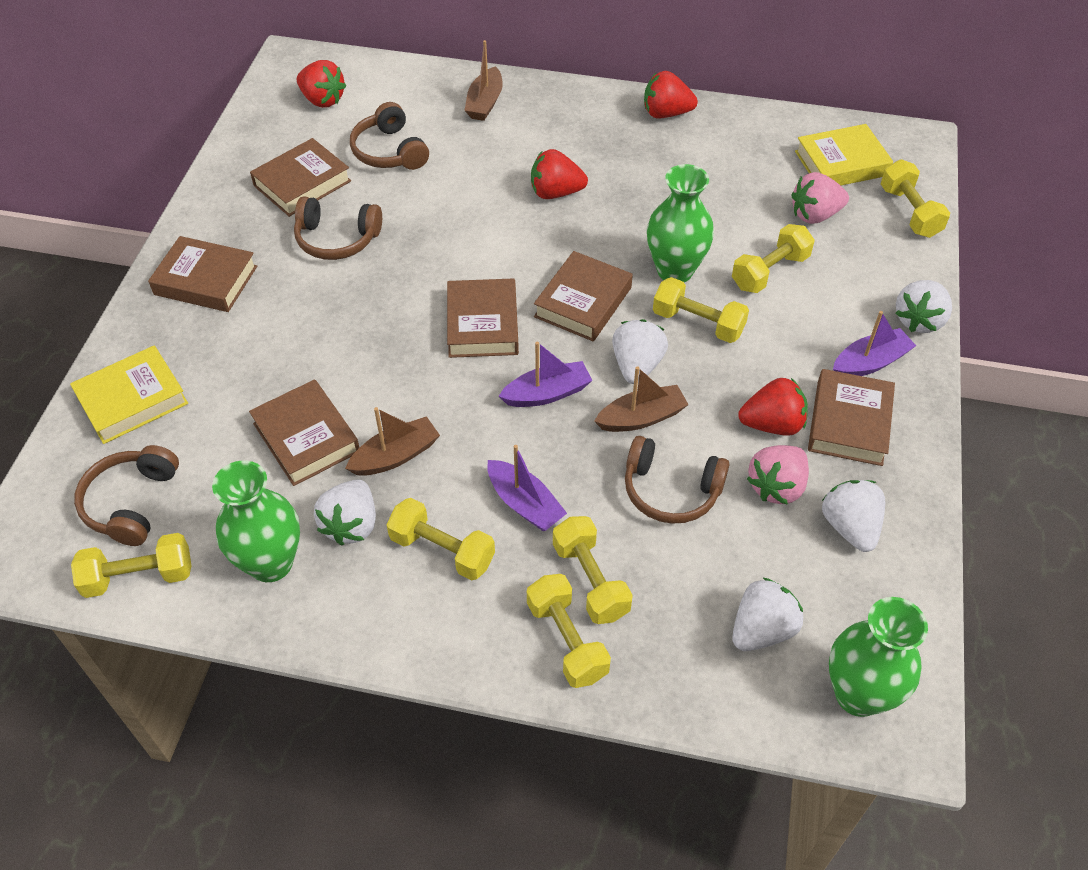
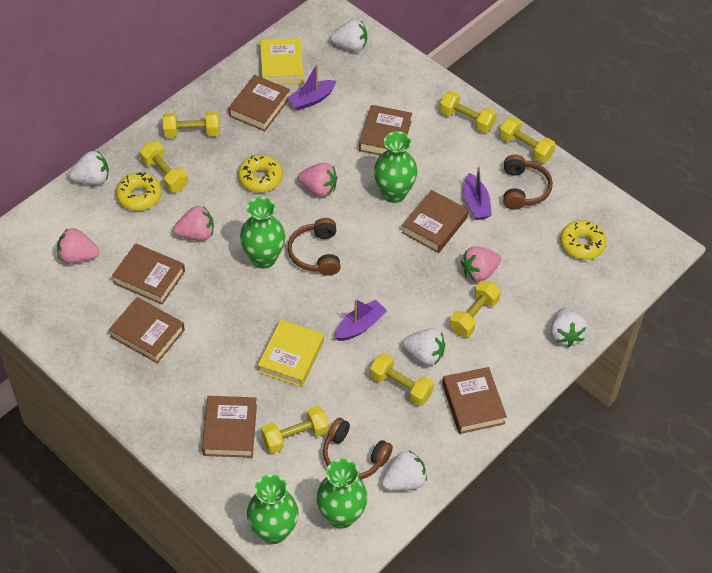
brown boat: [345,407,440,476] [464,40,503,121] [594,366,689,432] = 3 -> none = 0
brown book: [148,236,257,312] [249,379,359,486] [250,138,351,217] [447,278,519,358] [534,251,633,341] [808,369,895,466] = 6 -> [109,297,185,363] [112,243,185,304] [202,396,257,458] [228,75,290,131] [359,105,412,155] [402,190,469,253] [442,367,507,434] = 7
brown headphones: [74,445,179,546] [294,196,382,260] [350,102,429,170] [625,436,729,524] = 4 -> [288,218,341,276] [323,418,393,479] [503,155,553,210] = 3
green vase: [212,460,300,582] [647,164,714,282] [829,597,928,717] = 3 -> [240,197,285,269] [247,474,298,544] [316,458,368,529] [374,131,418,203] = 4
pink strawberry: [747,445,809,505] [791,172,849,224] = 2 -> [57,228,100,264] [173,206,214,241] [298,163,337,197] [461,247,501,282] = 4
red strawberry: [297,60,346,108] [531,149,588,199] [644,71,698,118] [738,378,808,436] = 4 -> none = 0
yellow donut: none = 0 -> [116,172,162,211] [238,155,283,192] [560,220,607,260] = 3

